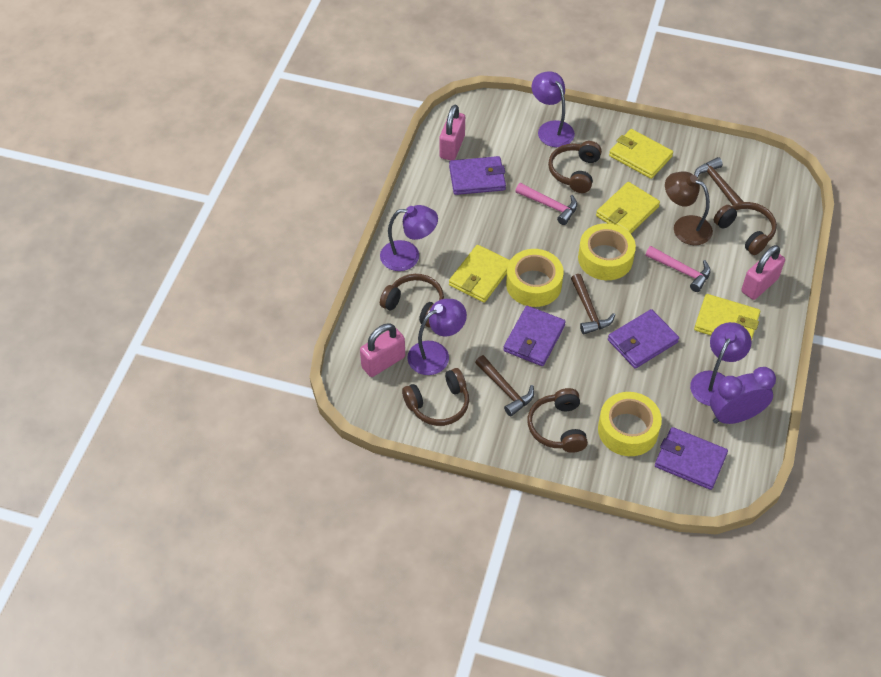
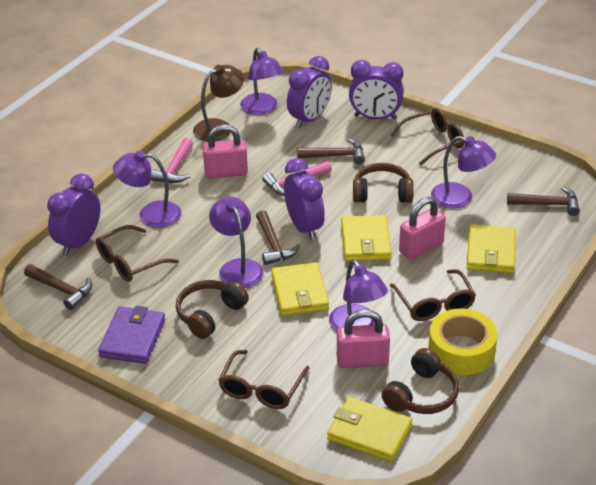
brown glasses: none = 0 -> [96,225,179,282] [218,350,309,409] [389,269,476,321] [391,108,464,166] = 4
brown hammer: [475,355,534,416] [571,274,615,334] [694,157,744,205] = 3 -> [24,264,92,310] [256,210,300,265] [297,138,365,164] [507,187,580,216] = 4
brown headphones: [380,274,444,327] [402,368,469,426] [528,388,588,453] [548,141,602,193] [714,202,777,255] = 5 -> [176,280,249,339] [353,163,414,203] [382,348,459,414] = 3
purple clock: [710,367,776,424] = 1 -> [47,173,101,256] [284,158,325,240] [287,56,332,128] [349,60,404,120] = 4
purple lamp: [380,205,438,271] [407,299,467,375] [532,71,575,147] [690,322,752,406] = 4 -> [113,151,181,228] [209,197,263,288] [240,48,284,115] [329,259,388,332] [431,136,496,209] = 5
purple wallet: [449,156,506,195] [503,306,566,366] [608,309,679,369] [655,427,728,490] = 4 -> [98,306,165,364] = 1
yellow tape: [506,249,564,307] [578,223,636,280] [598,392,662,456] = 3 -> [428,309,497,375] = 1

